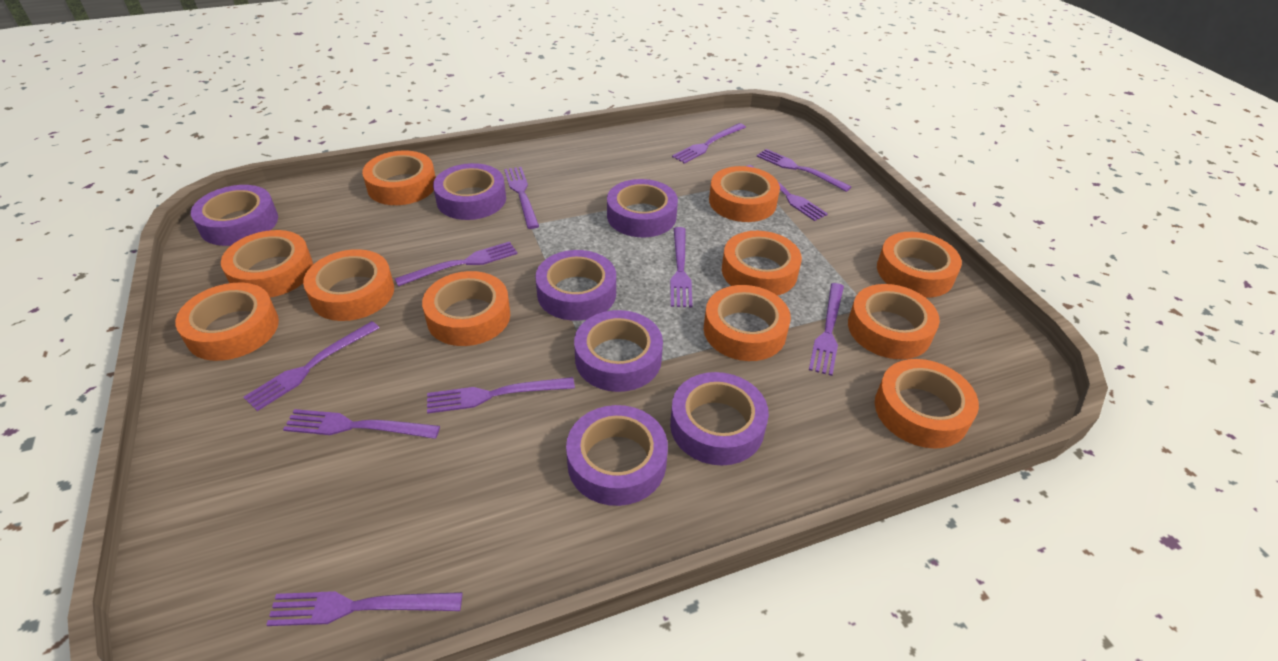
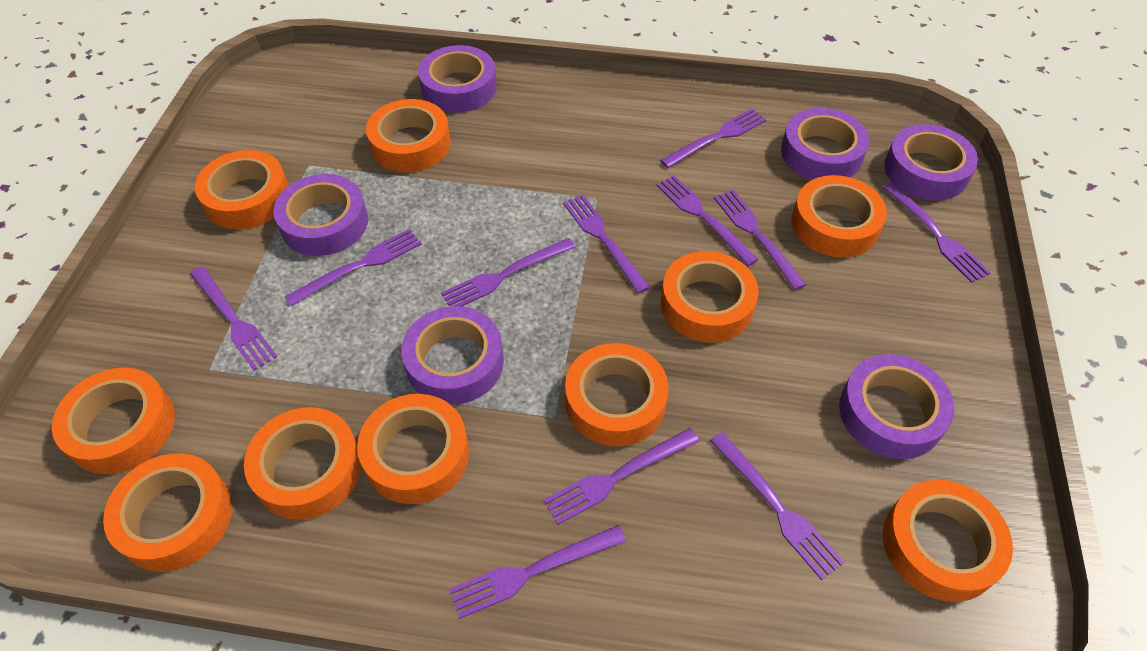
orange tape: [175,283,279,361] [221,230,313,298] [303,249,394,321] [362,150,436,205] [422,271,510,346] [704,285,791,361] [709,166,780,222] [722,231,802,296] [848,284,940,359] [875,359,979,449] [877,232,962,298] = 11 -> [52,368,175,474] [103,453,232,572] [195,150,289,229] [244,407,361,520] [357,394,469,504] [366,99,451,172] [565,343,669,447] [661,251,758,343] [791,175,887,258] [883,480,1013,602] = 10
purple tape: [191,185,278,246] [433,163,506,220] [535,250,616,321] [566,405,668,506] [574,310,663,392] [607,179,678,237] [670,372,769,465] = 7 -> [273,174,368,256] [401,306,504,405] [418,45,497,113] [781,108,869,180] [839,354,954,459] [884,124,978,200] = 6

